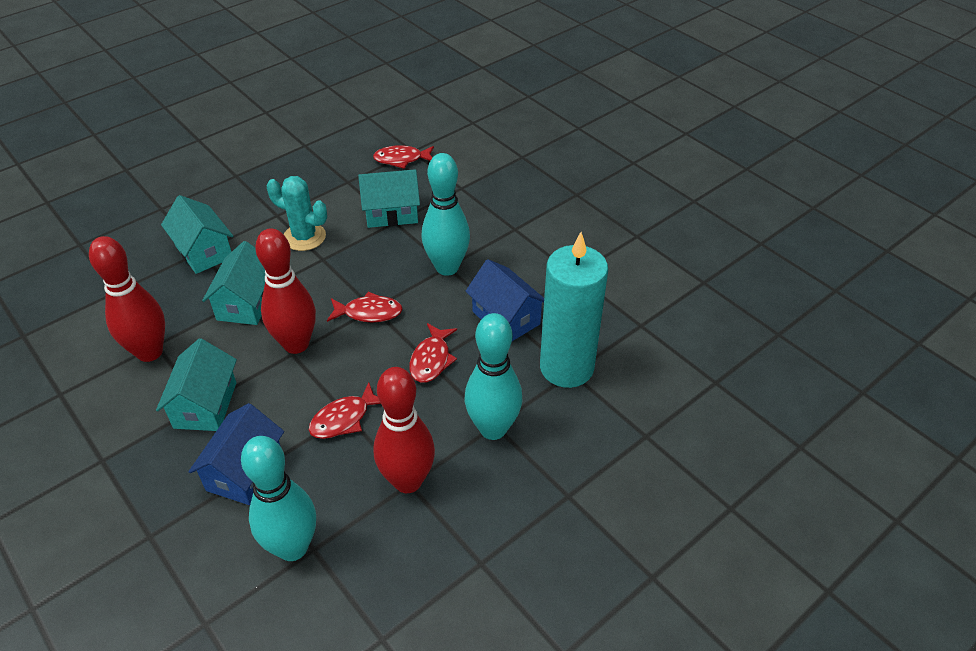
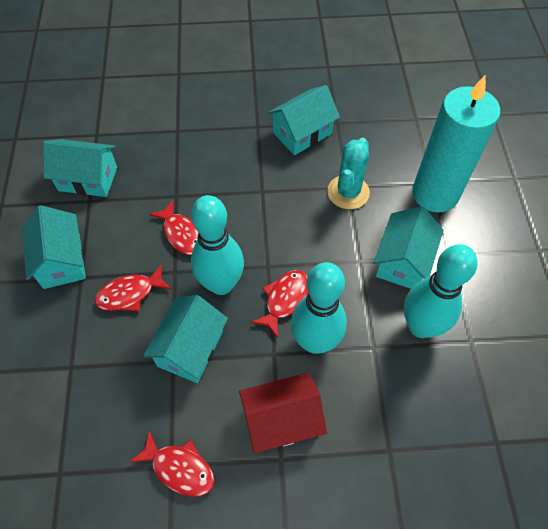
blue house: [188,403,284,505] [465,259,544,341] = 2 -> none = 0
red bowling pin: [89,236,165,362] [255,228,316,354] [373,367,435,493] = 3 -> none = 0
red house: none = 0 -> [239,373,327,453] = 1
turquoise house: [156,338,237,431] [161,195,233,274] [202,241,266,325] [358,169,420,228] = 4 -> [22,205,86,289] [43,139,117,197] [143,295,228,383] [268,85,340,155] [374,206,443,289] = 5

